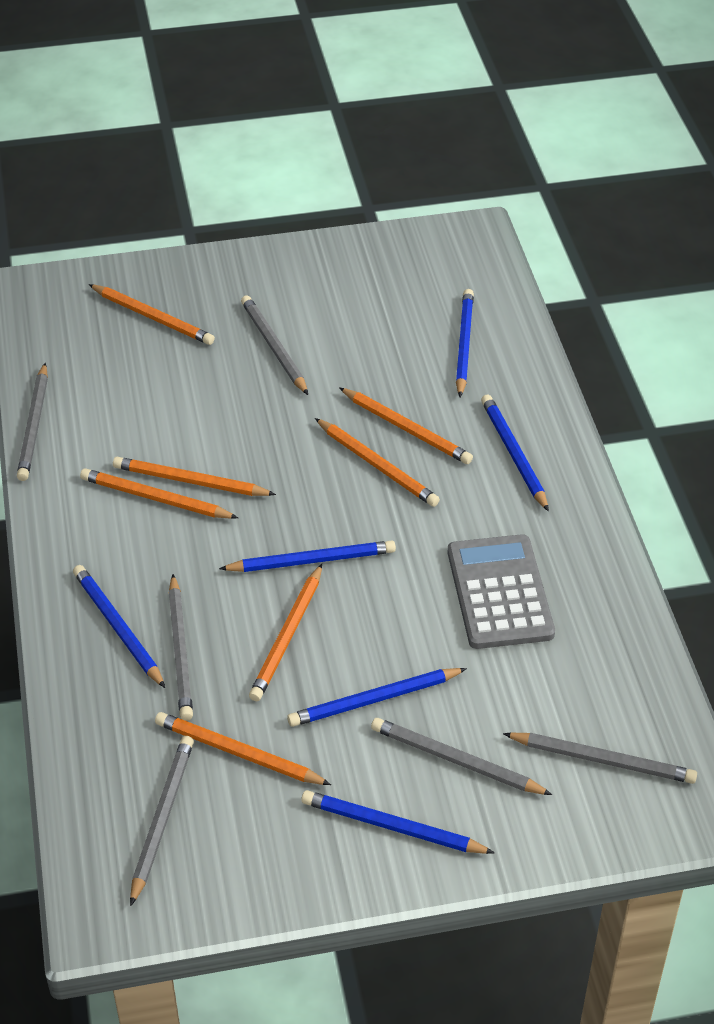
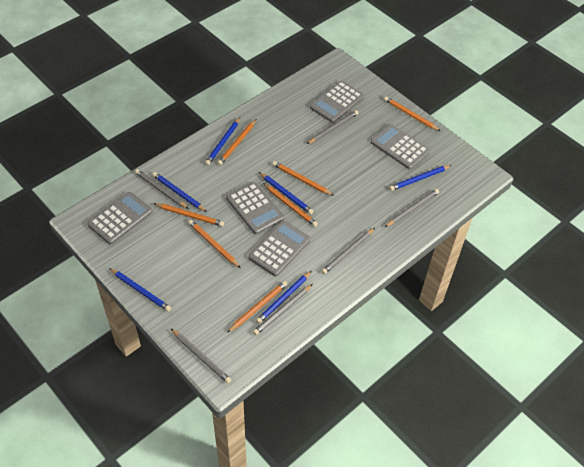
grey calculator: [448,534,555,649] = 1 -> [87,192,152,244] [226,182,284,234] [248,221,310,276] [310,81,364,123] [371,124,430,170] = 5

